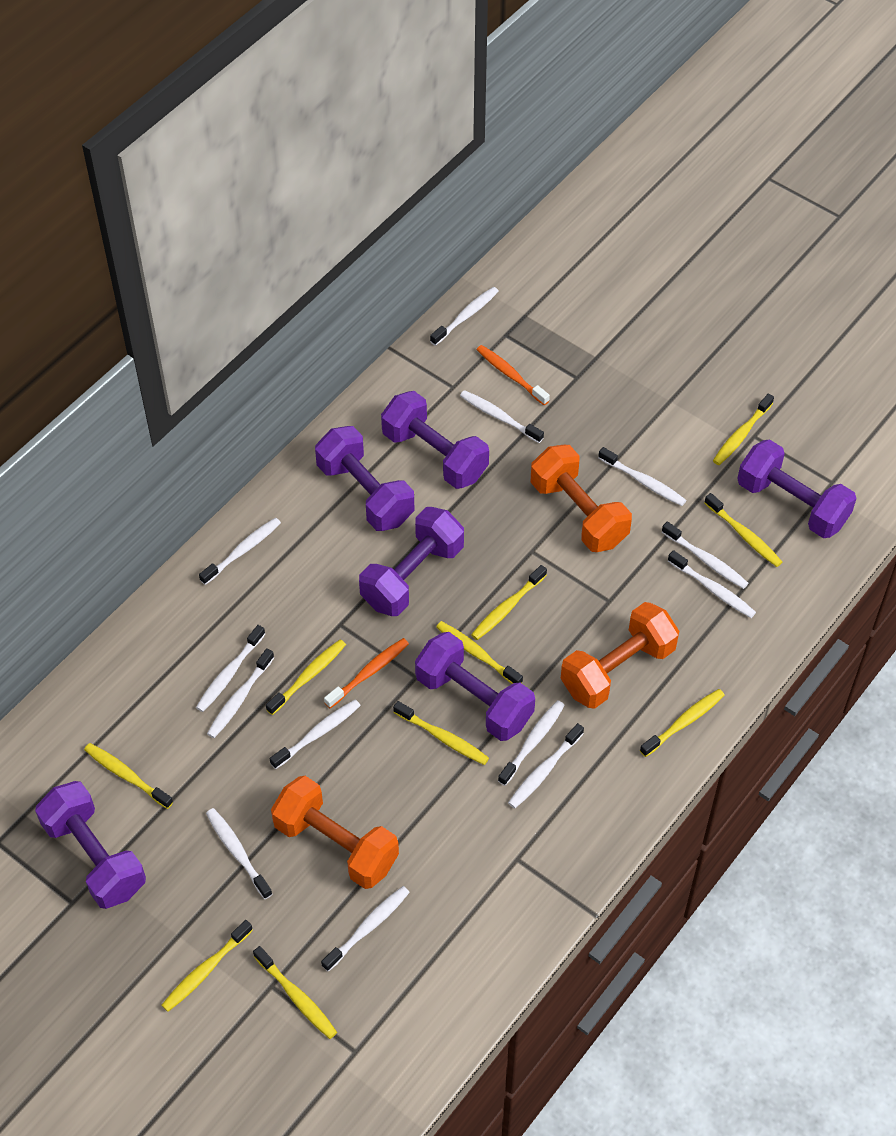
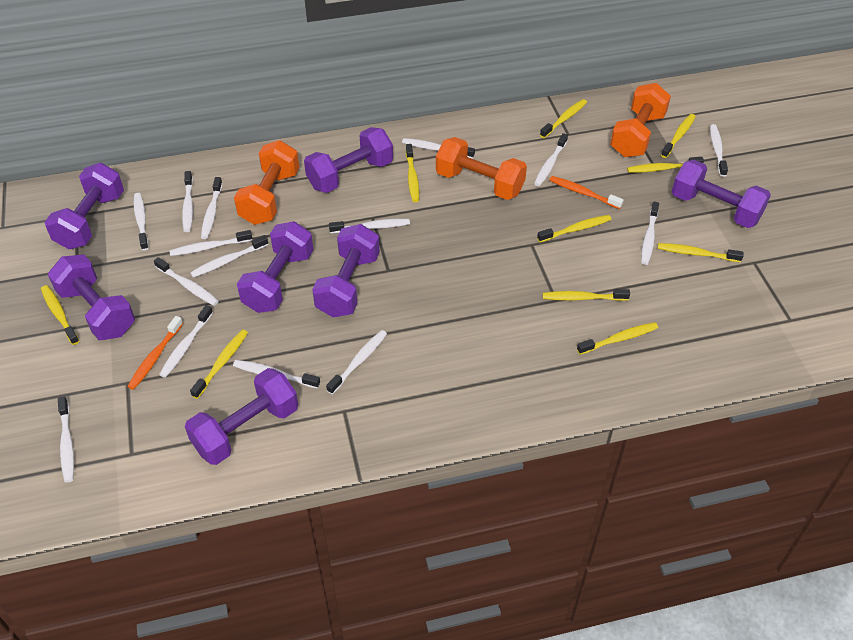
purple dumbbell: [35,781,146,909] [315,426,414,531] [359,507,464,616] [381,391,489,489] [415,632,535,741] [737,439,857,538] = 6 -> [45,163,124,249] [48,255,135,340] [185,368,298,465] [237,221,313,313] [304,127,393,193] [312,224,380,317] [672,160,771,228] = 7
white toothbrush: [196,625,265,712] [199,518,281,585] [206,808,272,899] [207,648,274,738] [270,699,361,769] [321,886,410,972] [430,287,499,346] [460,390,544,443] [498,700,565,786] [508,723,584,808] [598,447,686,506] [662,522,748,589] [668,550,756,618] = 13 -> [58,396,74,483] [134,193,149,250] [154,257,219,306] [159,305,213,378] [169,230,252,256] [182,171,193,232] [190,235,268,278] [201,177,223,239] [233,360,320,389] [326,330,387,394] [329,219,410,233] [402,138,475,159] [534,133,568,186] [641,202,659,265] [710,124,728,177] = 15

